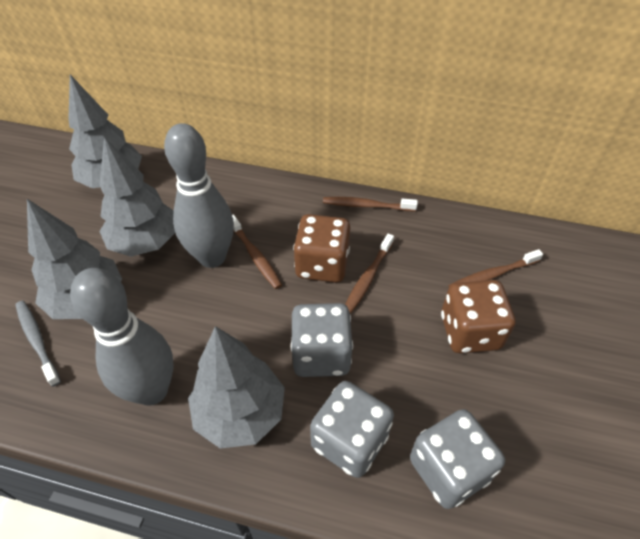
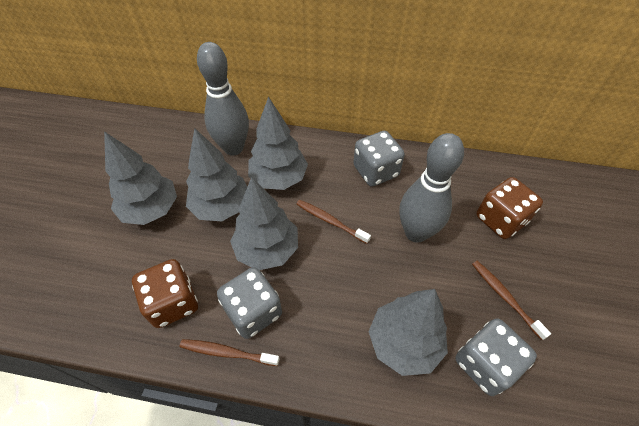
brown toothbrush: [232,214,282,289] [323,197,418,211] [345,234,394,314] [449,249,543,287] = 4 -> [180,339,279,366] [296,200,371,244] [472,261,551,340] = 3
grey toothbrush: [15,301,61,387] = 1 -> none = 0
grey tree: [27,199,122,319] [68,75,142,188] [99,137,175,257] [188,326,285,449] = 4 -> [104,131,177,225] [186,128,247,221] [230,177,298,270] [248,97,308,190] [369,289,448,376] = 5

